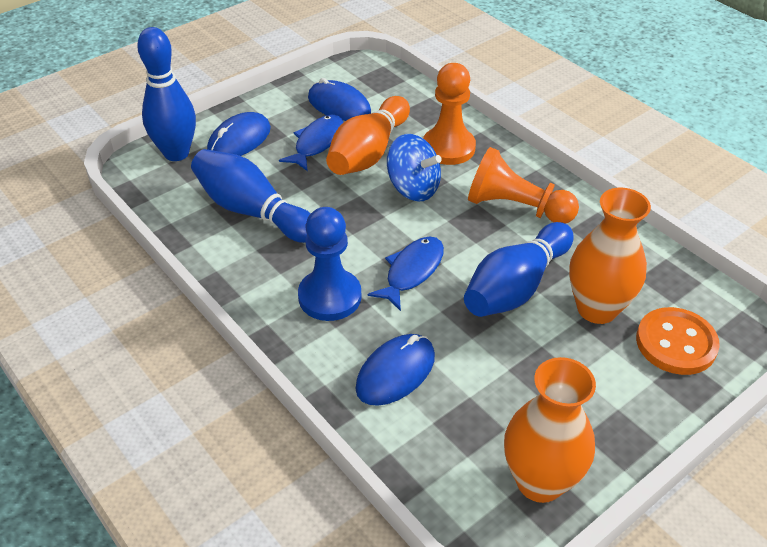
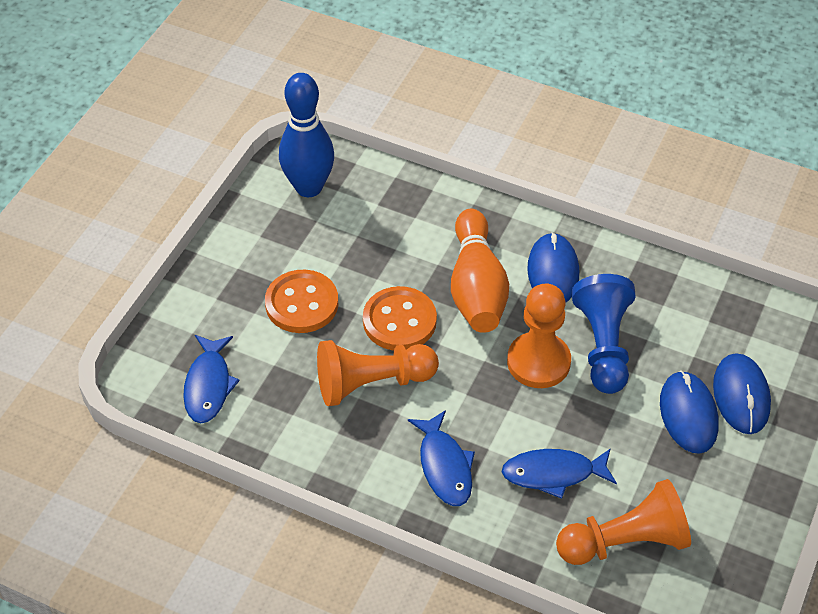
blue bowling pin: [137,27,196,161] [191,149,311,243] [464,222,574,317] = 3 -> [279,73,334,197] = 1
blue fish: [279,114,343,171] [368,236,444,311] = 2 -> [183,335,240,423] [408,410,475,506] [502,448,617,499] = 3
blue spinning top: [387,134,442,201] = 1 -> none = 0
orange button: [636,307,720,375] = 1 -> [265,270,338,333] [363,286,437,351] = 2
orange pawn: [423,63,476,165] [468,147,579,224] = 2 -> [317,340,439,406] [507,283,571,388] [556,479,691,565] = 3
orange vase: [504,357,596,503] [569,188,651,324] = 2 -> none = 0

